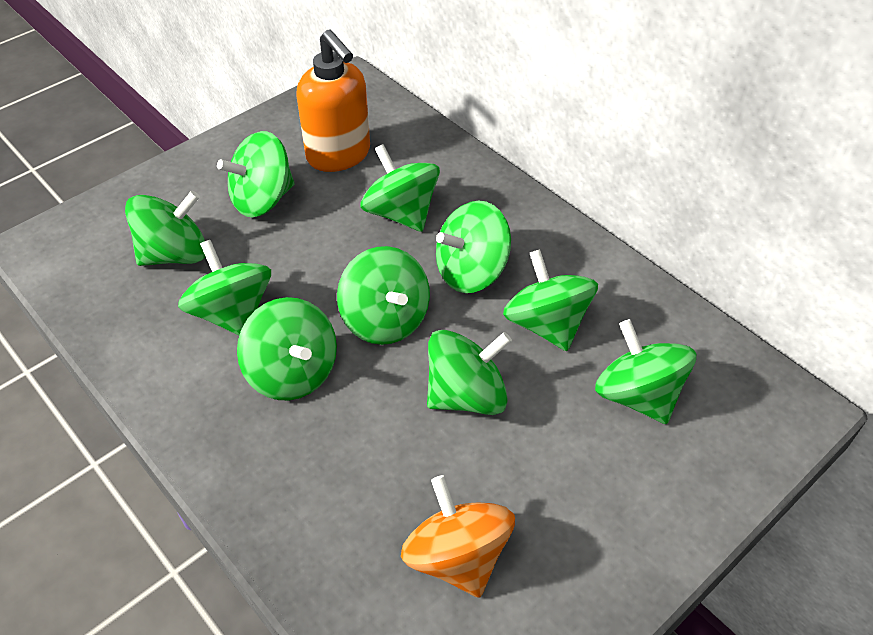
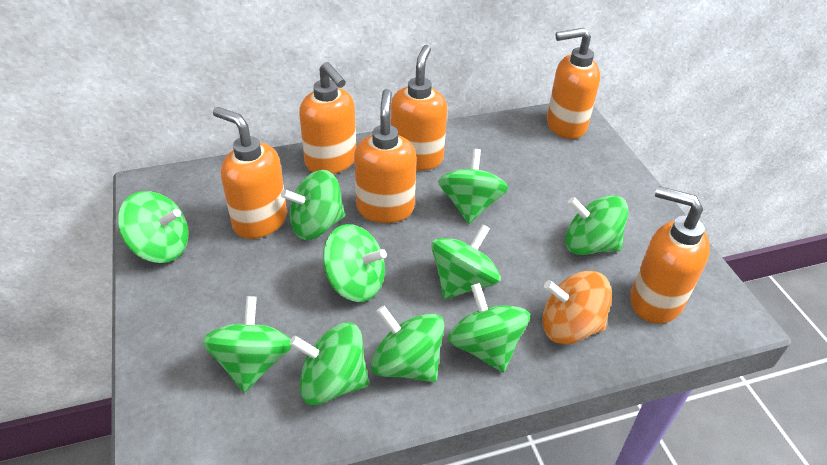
orange soap dispenser: [296,30,370,172] = 1 -> [213,107,287,239] [299,62,356,174] [354,89,417,223] [391,45,447,171] [547,28,600,139] [630,186,710,324] = 6

